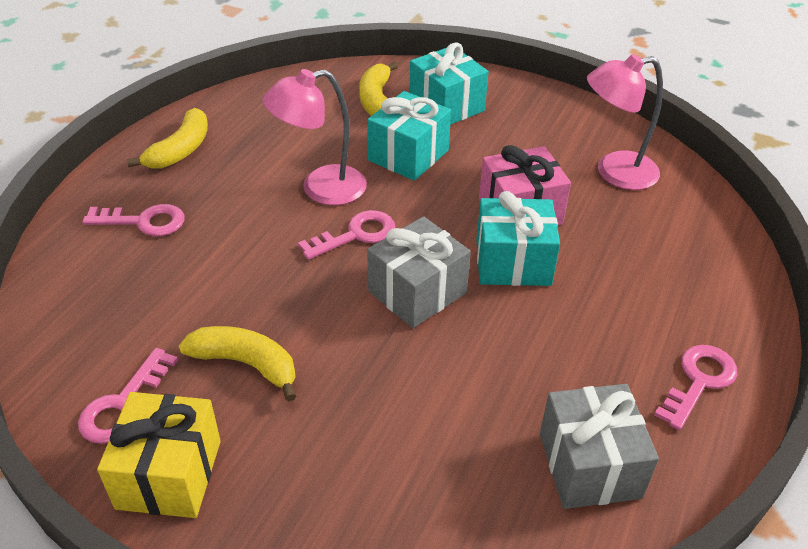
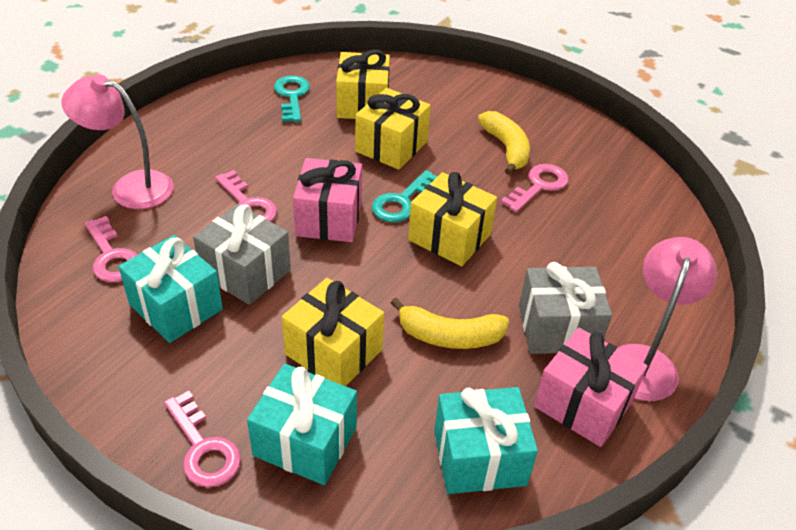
pink gift: [479,145,571,225] = 1 -> [293,158,362,242] [534,328,647,447] = 2
turquoise key: none = 0 -> [274,76,310,122] [372,170,437,222] = 2
yellow banana: [127,108,208,169] [179,326,296,402] [359,62,398,116] = 3 -> [391,298,509,349] [478,111,530,175] = 2
yellow gift: [97,392,221,518] = 1 -> [282,278,384,386] [336,50,390,119] [355,88,431,170] [408,172,497,266] = 4

